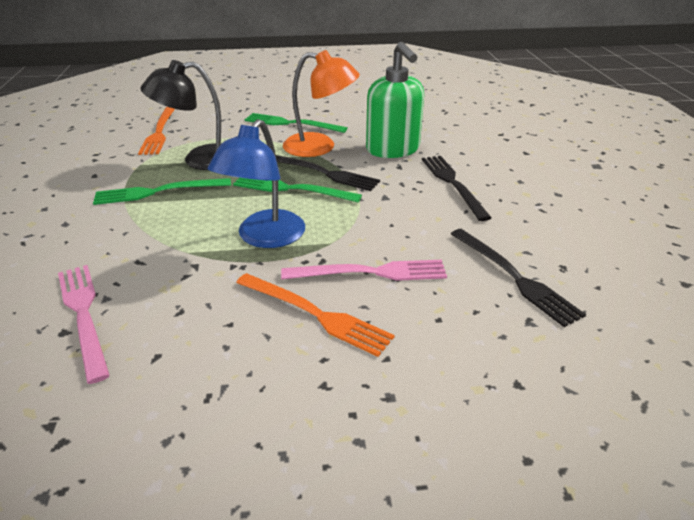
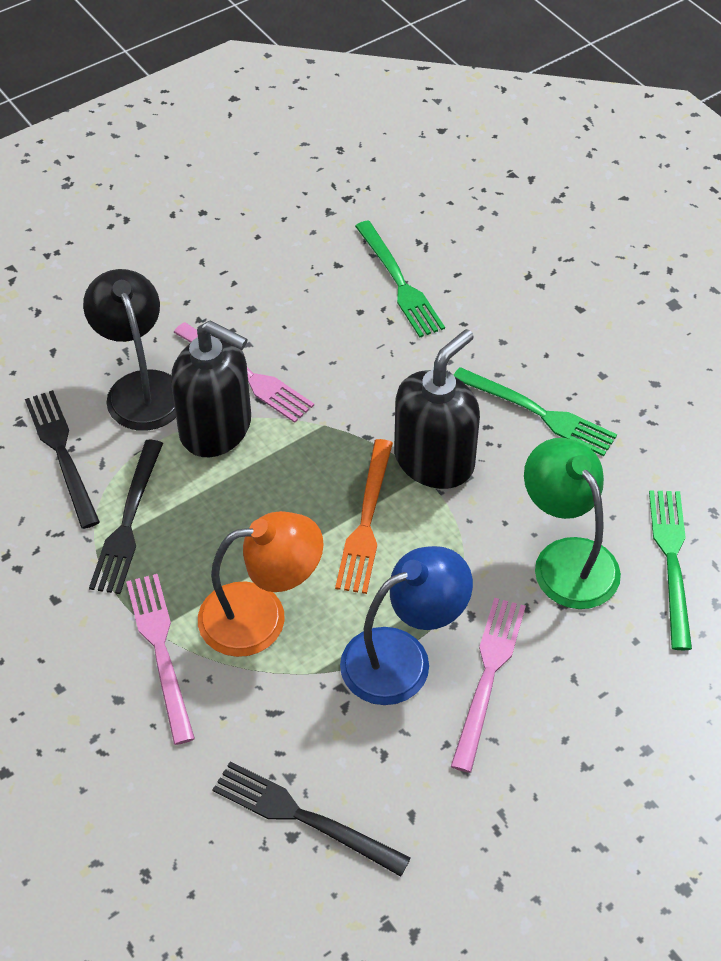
black soap dispenser: none = 0 -> [171,321,251,457] [394,329,480,489] = 2
green lamp: none = 0 -> [524,438,621,609] = 1
green soap dispenser: [366,42,424,158] = 1 -> none = 0
orange fork: [138,107,175,155] [236,273,394,357] = 2 -> [335,439,393,594] = 1
pink fork: [58,265,110,384] [281,260,447,281] = 2 -> [126,574,195,745] [173,322,314,423] [451,598,526,773] = 3

